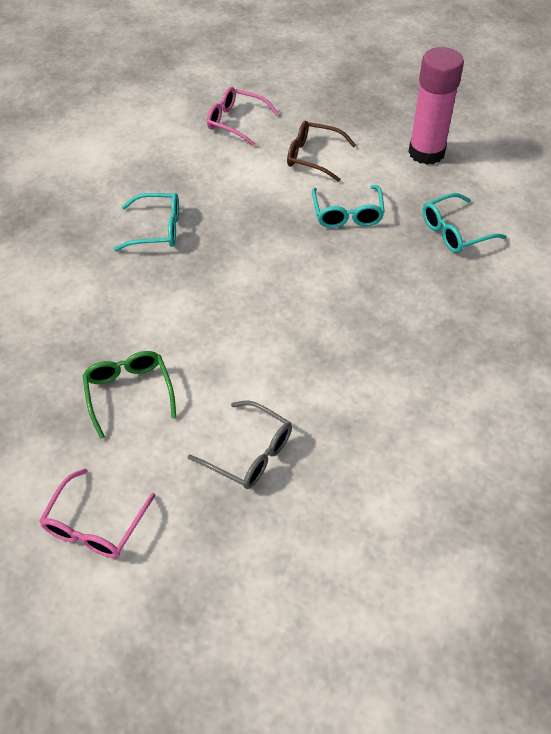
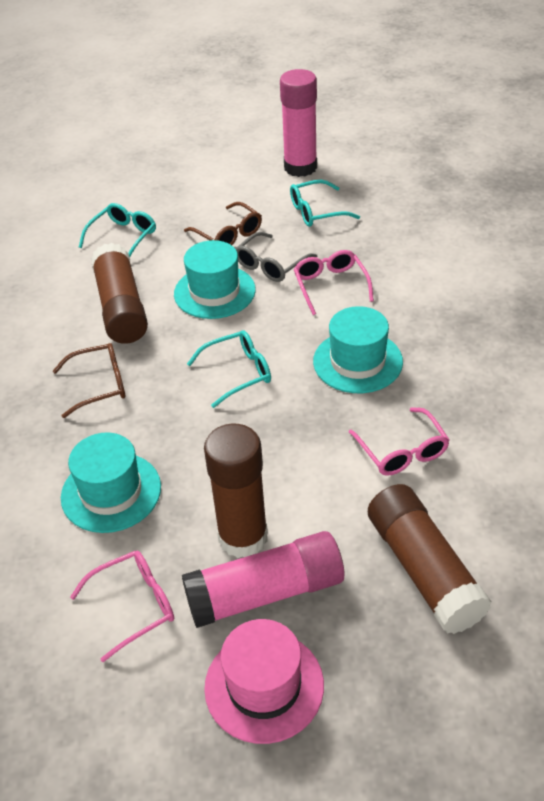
brown glasses: [287,121,356,182] = 1 -> [53,343,126,418] [184,202,262,245] = 2
brown glue stick: none = 0 -> [91,243,148,344] [204,424,268,558] [368,484,492,634] = 3
green glasses: [82,351,176,439] = 1 -> none = 0
pink glasses: [39,468,156,558] [207,87,279,146] = 2 -> [70,551,174,662] [294,250,374,315] [349,407,450,476] = 3
pink glue stick: [408,47,464,165] = 1 -> [182,531,344,628] [280,69,317,177] = 2
pink hat: none = 0 -> [204,619,324,744] = 1
turquoise hat: none = 0 -> [61,432,161,533] [174,240,256,319] [313,306,403,393] = 3

